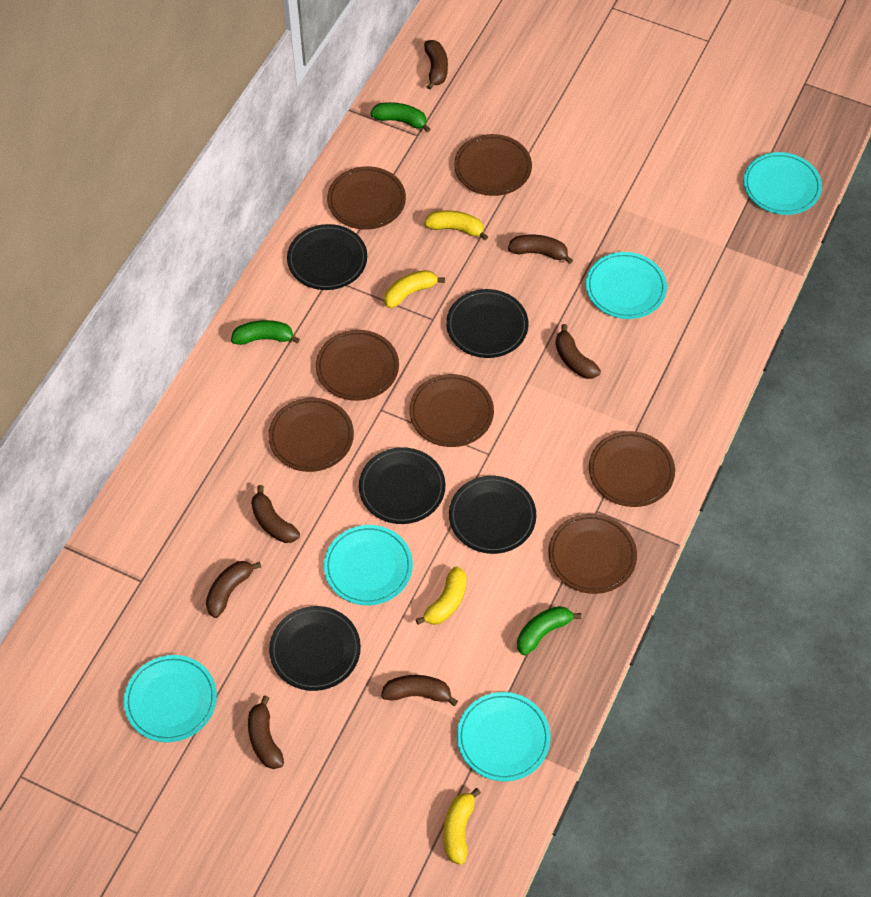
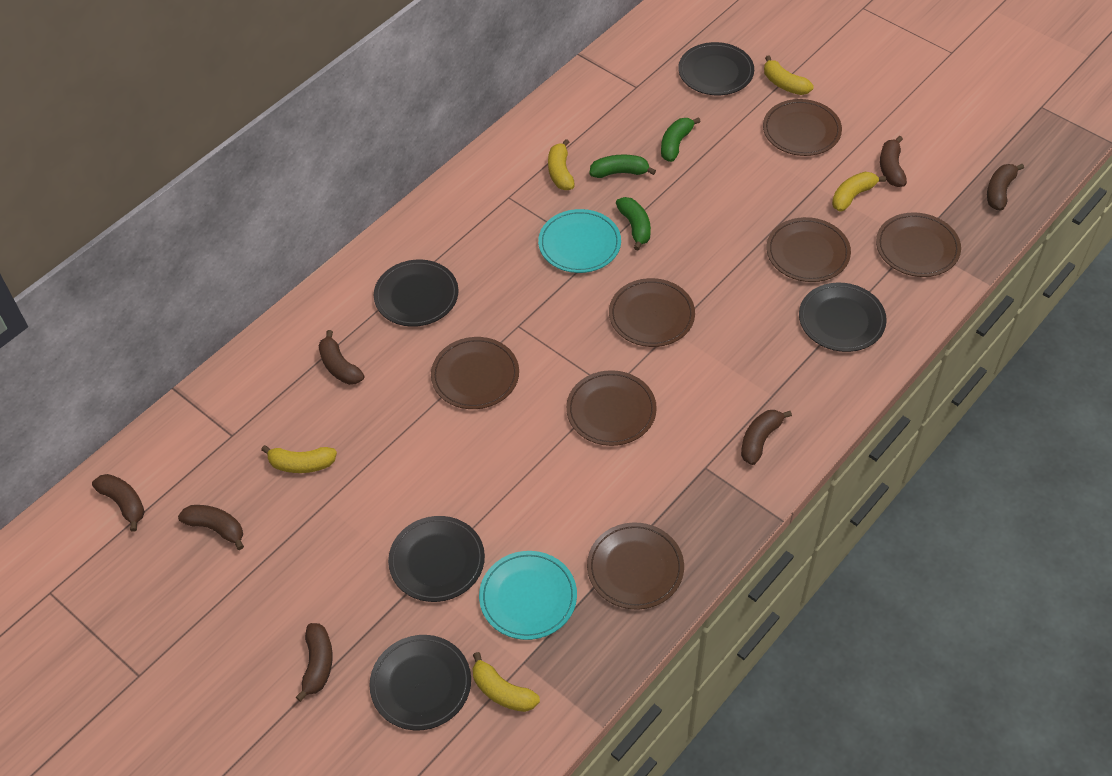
turquoise plate: [124,655,217,742] [324,525,413,605] [457,692,551,781] [586,252,667,319] [743,152,822,215] = 5 -> [479,551,577,640] [538,209,621,273] = 2
yellow banana: [384,270,445,308] [416,566,466,625] [424,210,488,240] [443,788,481,865] = 4 -> [261,445,337,473] [473,652,540,712] [548,139,575,190] [764,55,813,95] [832,172,886,212] = 5

